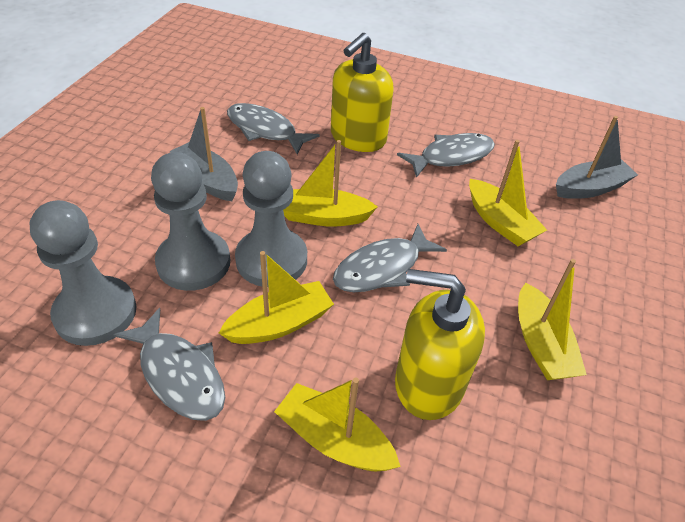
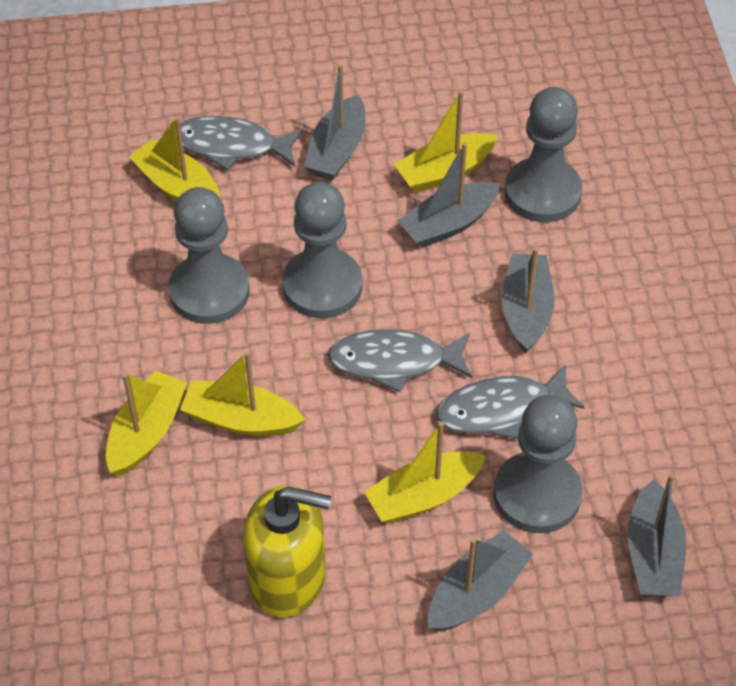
grey boat: [170,107,238,201] [556,116,638,199] = 2 -> [304,64,365,180] [398,142,500,248] [428,530,533,632] [502,247,555,353] [628,473,686,596] = 5
grey fish: [113,308,225,421] [227,103,320,155] [333,224,447,292] [397,133,495,178] = 4 -> [180,116,303,170] [328,329,472,392] [436,364,585,439] = 3
grey pawn: [29,200,137,346] [151,152,230,291] [235,151,307,287] = 3 -> [168,187,250,324] [282,182,363,318] [494,395,582,533] [505,87,582,222] = 4
yellow soap dispenser: [331,33,394,152] [395,269,485,420] = 2 -> [243,486,331,617] = 1

